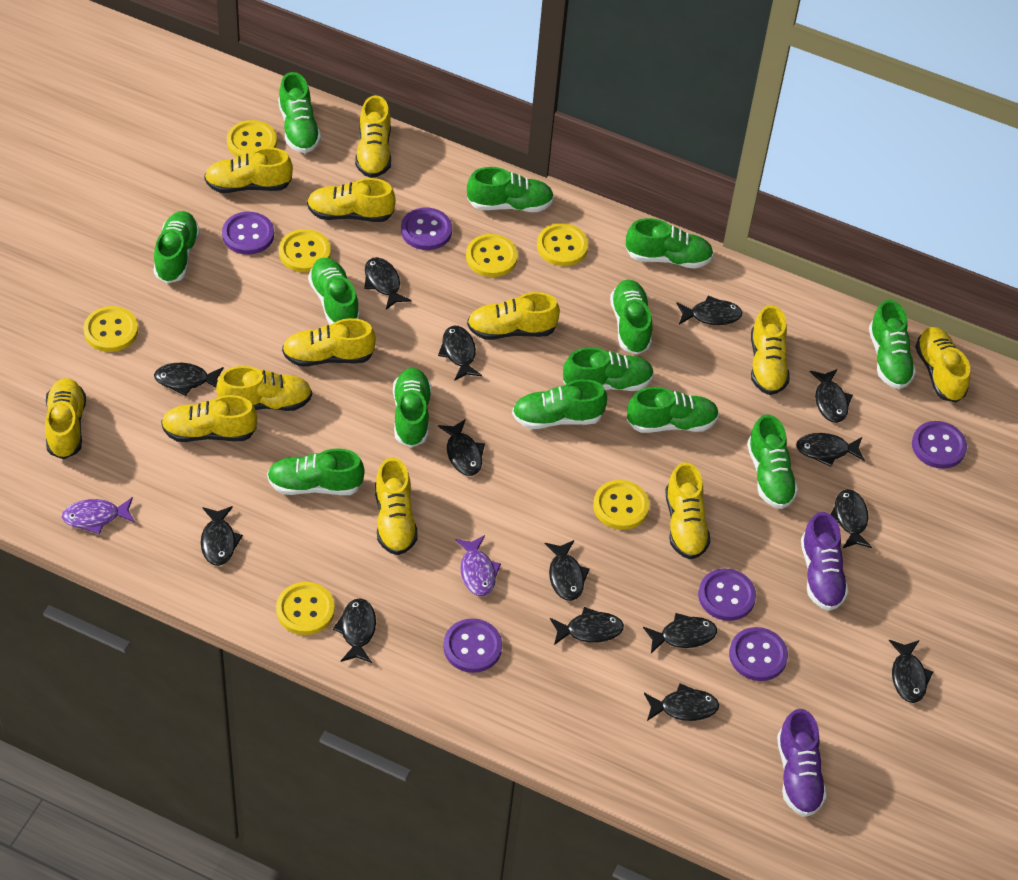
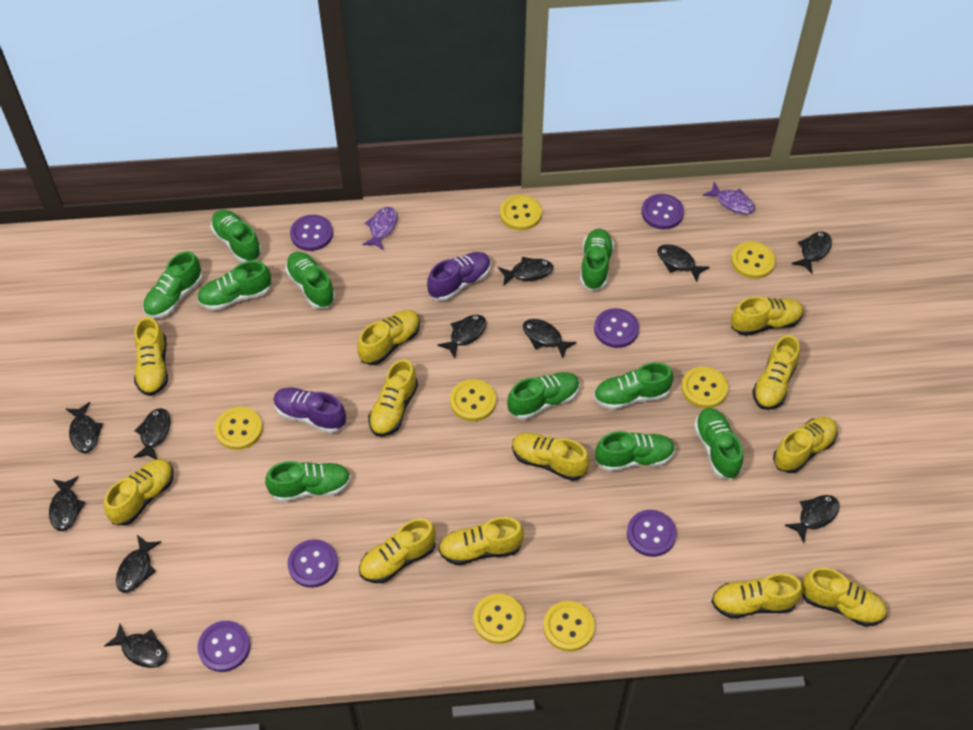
black fish: [154,363,224,396] [201,506,243,566] [333,598,376,663] [364,257,411,310] [438,326,482,381] [438,419,485,476] [545,540,590,601] [550,607,624,645] [643,613,717,653] [644,683,719,721] [676,296,743,325] [796,433,865,467] [810,369,853,423] [831,489,872,548] [889,640,933,703] = 15 -> [49,476,86,531] [66,402,103,453] [104,624,167,668] [116,535,161,593] [134,408,170,460] [437,315,487,358] [498,257,553,286] [523,319,577,358] [657,244,710,282] [785,495,839,543] [792,232,832,274] = 11
green shoe: [153,211,200,283] [267,448,365,495] [278,72,321,153] [308,258,360,325] [393,368,432,448] [467,167,554,212] [512,379,607,429] [563,347,654,391] [610,279,652,355] [626,218,714,269] [627,387,719,433] [747,414,798,509] [869,300,916,389] = 13 -> [143,251,203,318] [197,261,271,311] [211,210,262,263] [265,461,351,502] [285,252,336,309] [507,372,580,420] [580,229,614,291] [594,362,673,410] [595,431,675,471] [694,408,743,480] = 10

